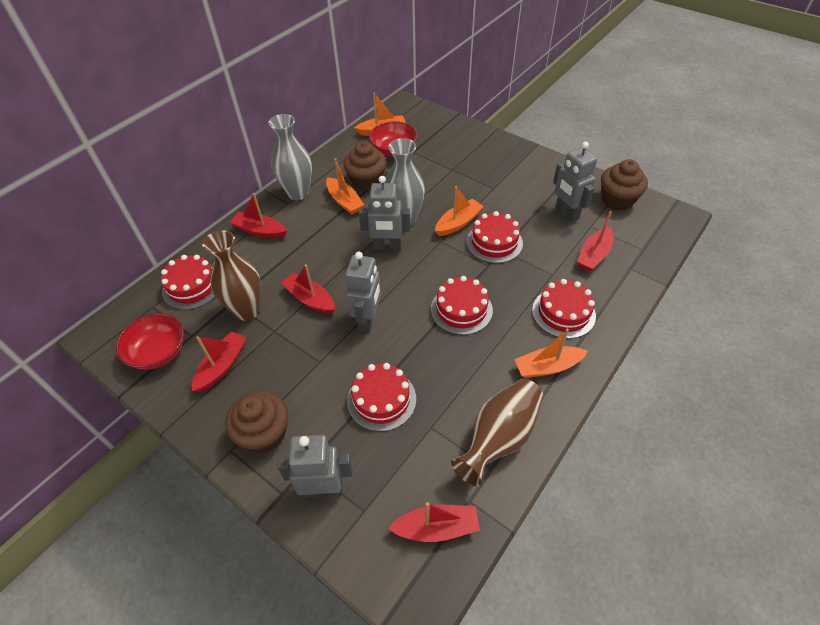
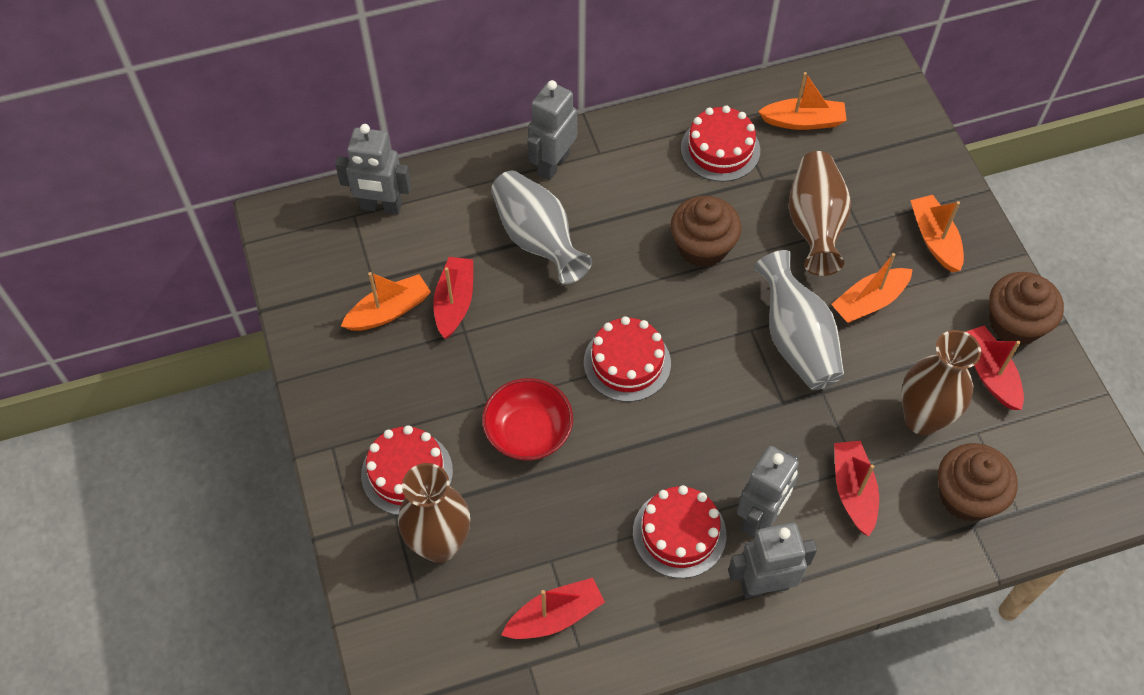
brown vase: [202,230,261,321] [451,379,543,486] = 2 -> [398,463,470,563] [789,151,851,276] [901,330,981,435] = 3
red boat: [192,331,247,392] [230,193,287,238] [281,264,335,314] [388,502,480,542] [577,211,613,271] = 5 -> [433,257,473,339] [501,578,605,639] [834,441,879,536] [966,325,1024,410] = 4
red bowl: [116,313,184,370] [369,121,417,156] = 2 -> [482,378,573,461] = 1
red cake: [161,255,215,310] [347,363,416,432] [431,276,493,335] [466,211,523,263] [532,279,596,339] = 5 -> [361,425,453,515] [584,316,671,402] [633,485,726,578] [681,106,760,182] = 4

